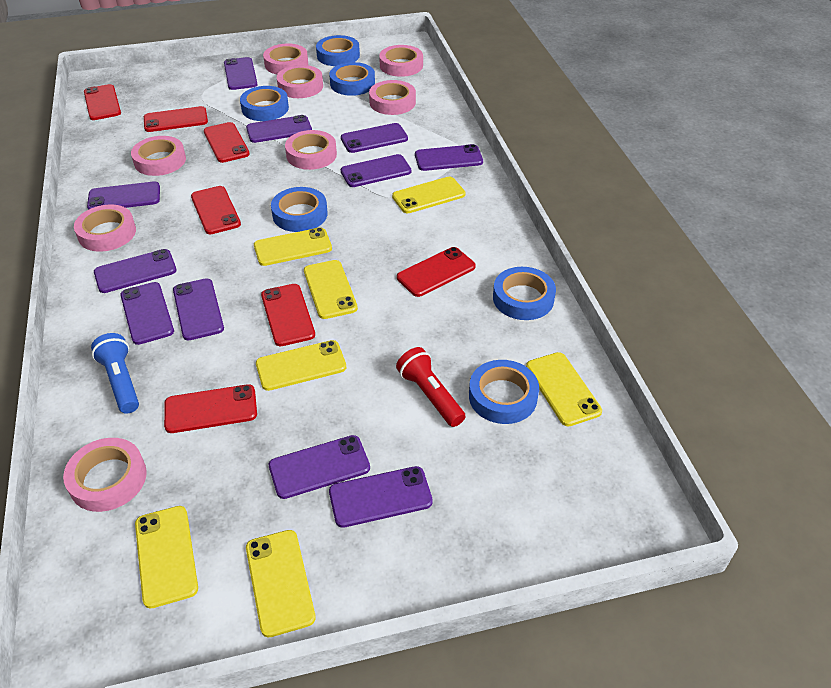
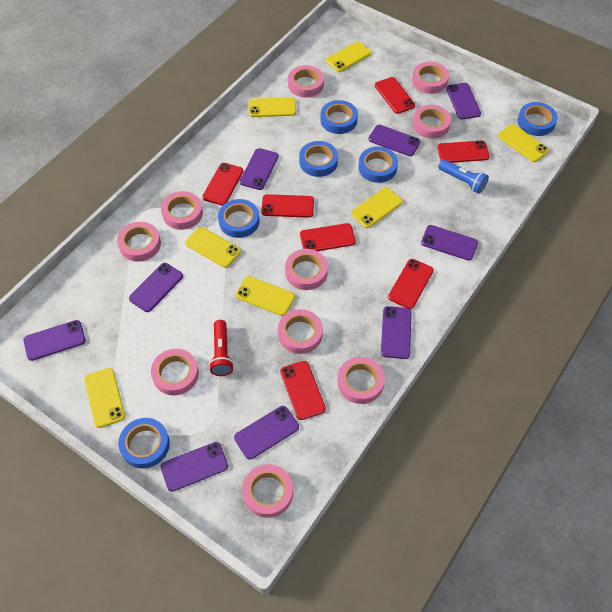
pink tape: [63,438,147,512] [74,205,136,251] [131,136,186,176] [263,43,308,75] [277,65,323,98] [285,130,337,170] [369,80,416,115] [379,45,423,77] = 8 -> [117,222,161,262] [151,349,199,395] [161,191,203,230] [242,464,293,518] [278,309,323,354] [285,249,328,290] [288,65,324,98] [338,357,385,404] [412,62,449,94] [412,105,451,139] = 10
purple phone: [87,181,160,210] [94,249,177,293] [120,282,174,345] [173,278,224,340] [224,57,258,90] [246,115,312,143] [269,435,370,499] [329,466,433,528] [341,123,408,153] [341,154,411,187] [415,144,483,171] = 11 -> [23,320,86,361] [129,263,183,312] [160,442,228,492] [234,406,299,459] [240,148,279,190] [369,125,421,156] [381,306,412,359] [421,225,478,261] [446,83,481,119] = 9

